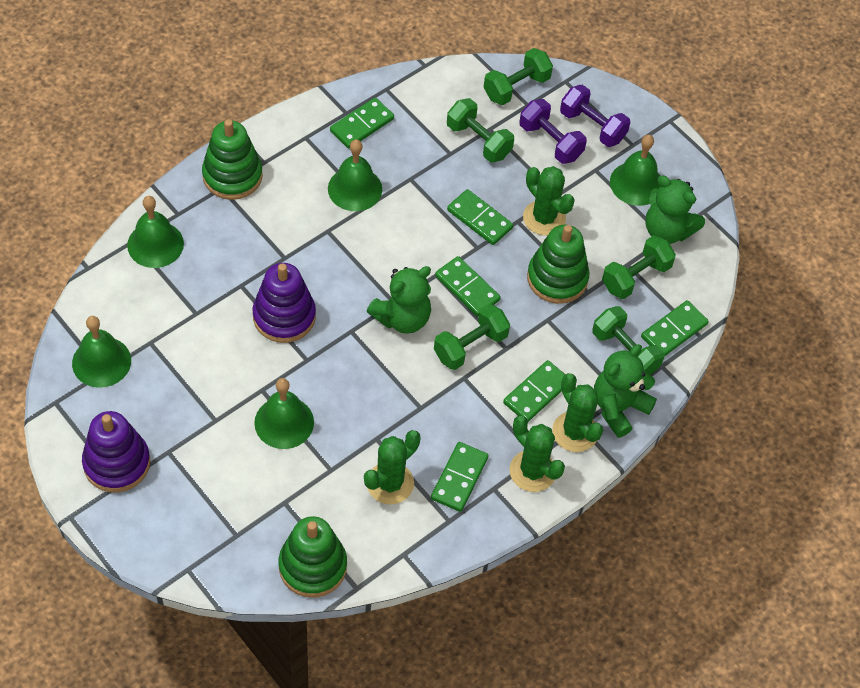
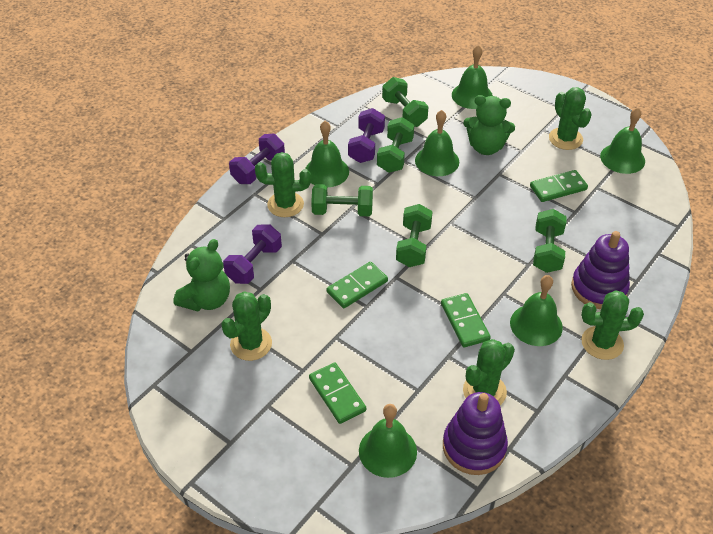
green bell: [72,316,131,388] [127,196,184,268] [254,378,314,449] [328,139,382,211] [610,135,660,206] = 5 -> [305,121,349,188] [359,404,417,478] [415,110,459,176] [452,45,493,109] [510,275,563,346] [600,107,645,174] = 6
green cactus: [364,430,420,505] [509,416,565,492] [523,166,575,235] [552,373,603,452] = 4 -> [221,291,272,361] [255,152,311,217] [463,339,515,405] [549,87,592,150] [581,290,644,360] = 5
green domino: [330,98,394,149] [431,442,489,512] [435,256,501,316] [447,189,513,245] [503,360,565,422] [641,300,709,357] = 6 -> [309,362,366,424] [327,262,388,308] [441,293,491,347] [530,170,588,202] = 4
green stacking toy: [202,119,263,200] [278,516,347,598] [527,225,589,304] = 3 -> none = 0
green teddy bear: [367,266,431,334] [594,344,657,438] [645,175,705,244] = 3 -> [174,239,230,311] [464,95,515,155] = 2
purple dumbbell: [519,99,587,164] [560,85,630,147] = 2 -> [223,224,282,284] [229,134,285,184] [348,108,385,163] = 3

